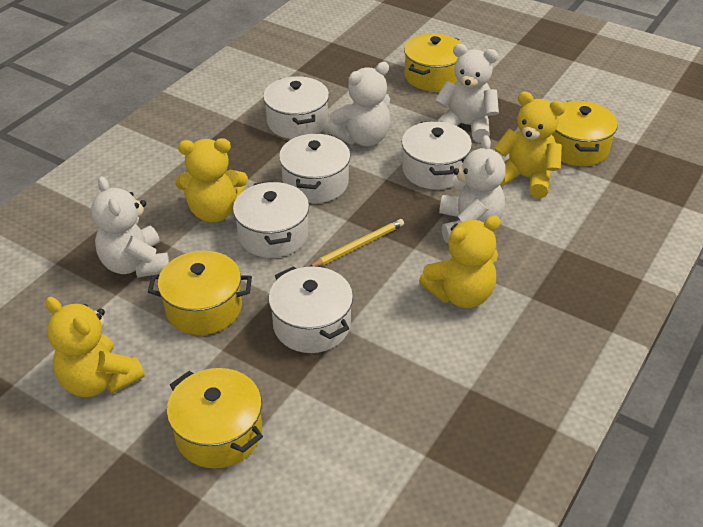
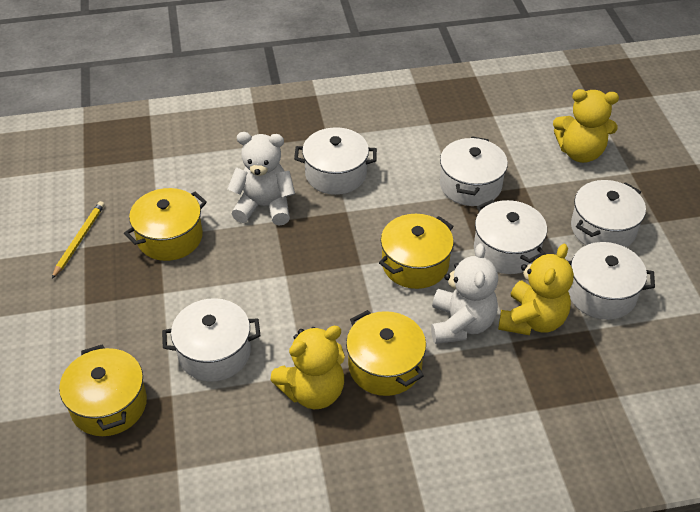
white pot: [233,181,309,258] [263,76,329,139] [268,266,353,353] [279,133,351,203] [402,121,472,189] = 5 -> [162,298,260,382] [294,127,377,195] [440,137,508,206] [474,200,547,274] [568,242,655,320] [571,180,646,248] = 6
white teddy bear: [91,176,169,278] [328,62,391,146] [435,44,499,143] [439,135,506,243] = 4 -> [227,132,295,226] [431,243,498,344] = 2
yellow teddy bear: [45,297,145,397] [175,138,248,223] [419,215,501,308] [494,91,565,199] = 4 -> [271,326,345,409] [498,244,574,335] [553,89,619,163] = 3

